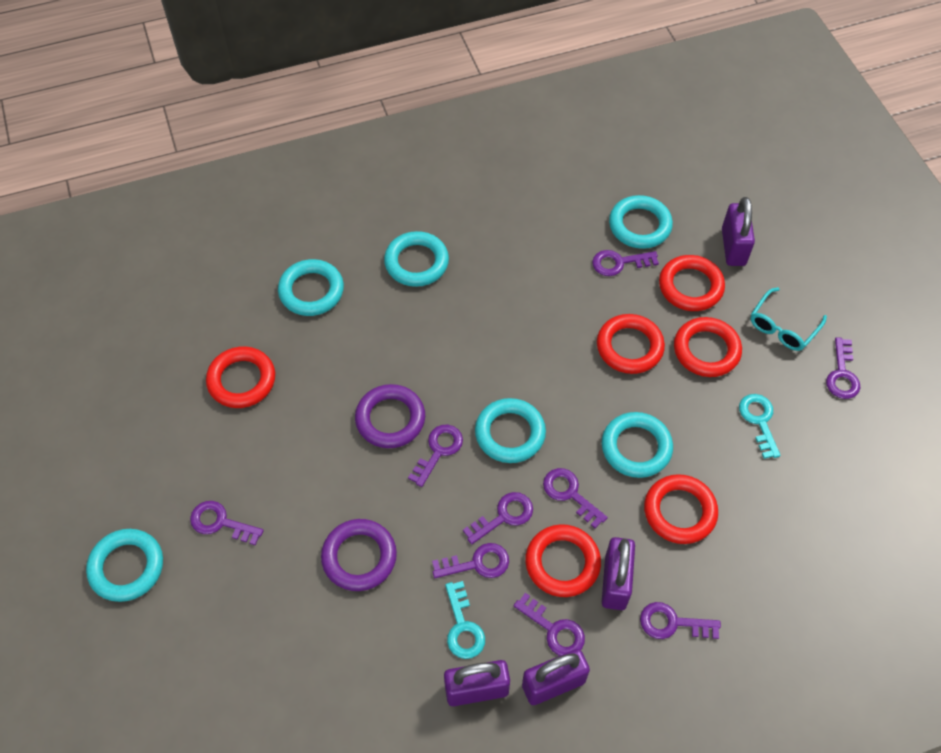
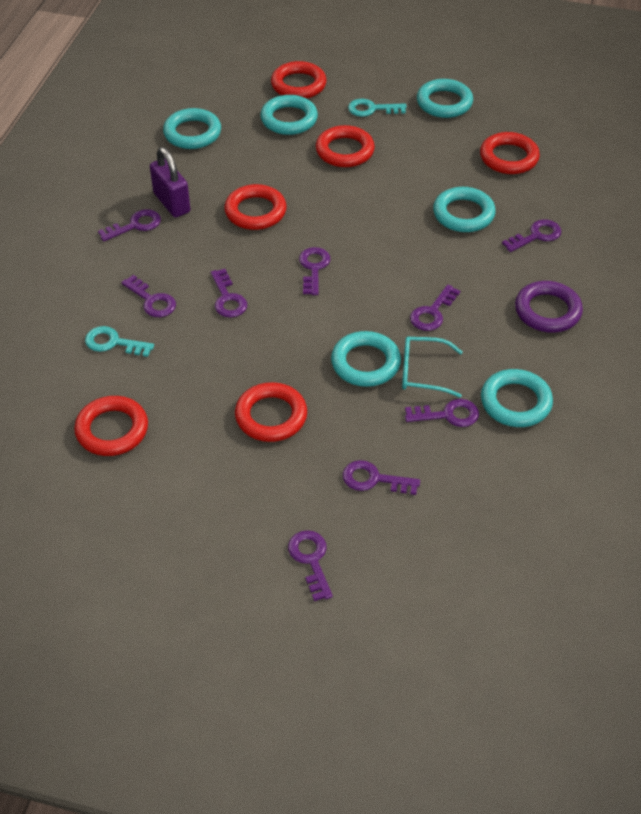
purple padlock: [444,660,510,706] [522,649,590,705] [602,537,635,610] [722,197,755,266] = 4 -> [150,147,190,217] = 1
purple ring: [321,519,397,591] [355,384,425,448] = 2 -> [515,281,583,333] = 1

